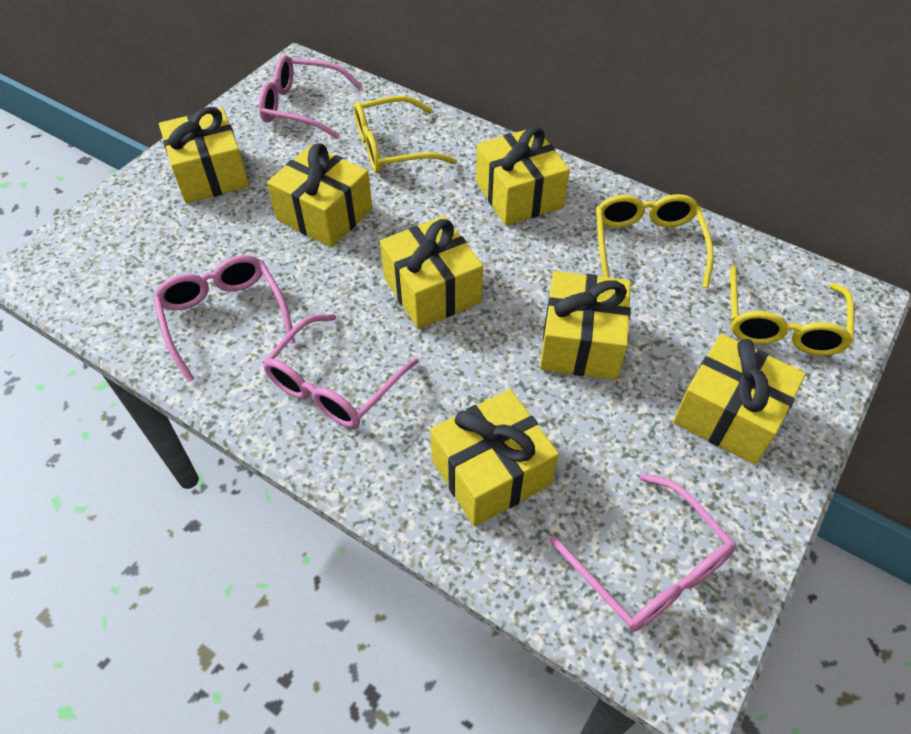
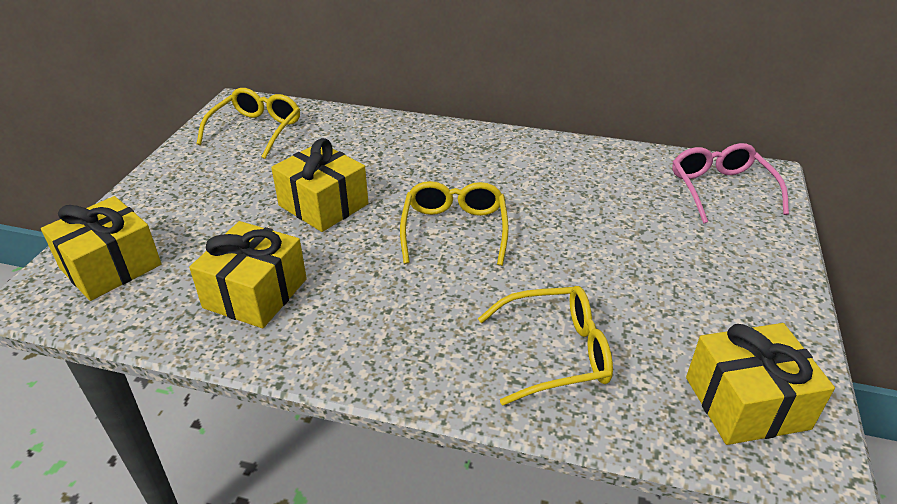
pink glasses: [153,255,295,382] [259,55,362,139] [262,314,419,428] [550,473,736,632] = 4 -> [672,143,789,224] = 1
yellow gift: [159,107,249,203] [267,143,372,248] [380,216,483,329] [430,389,559,527] [476,127,570,226] [540,271,631,380] [673,334,806,465] = 7 -> [41,196,162,301] [189,221,307,328] [271,138,368,232] [686,323,835,445] = 4

